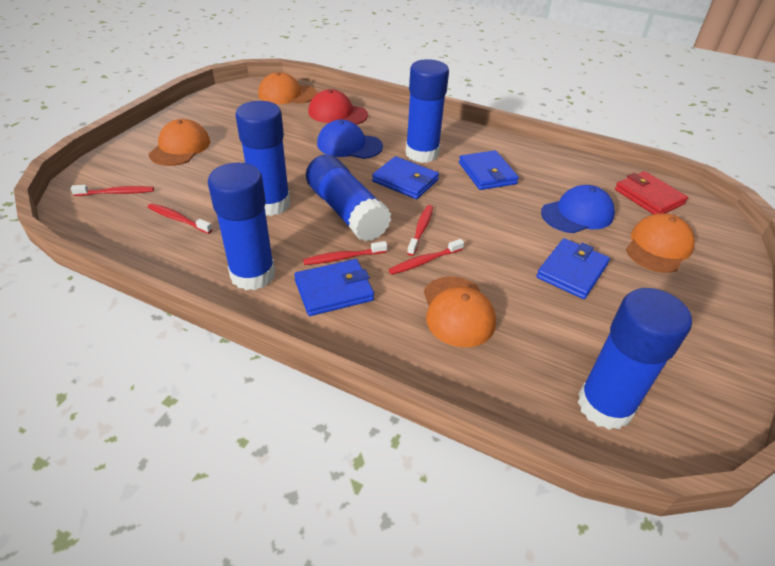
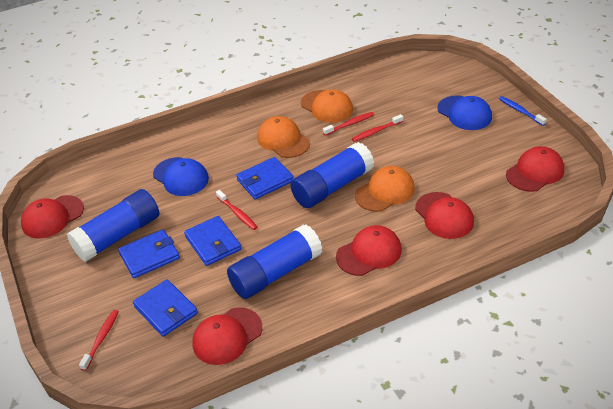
blue glue stick: [208,163,275,290] [235,101,290,216] [306,154,391,241] [405,59,449,163] [577,288,692,430] = 5 -> [67,189,159,262] [227,224,323,299] [291,142,374,208] = 3
blue toothbrush: none = 0 -> [499,96,547,126] = 1
orange cap: [149,119,210,166] [258,72,317,104] [424,276,496,347] [626,213,695,273] = 4 -> [257,116,310,158] [301,89,353,123] [355,166,415,212] = 3
red cap: [308,89,368,125] = 1 -> [21,195,84,239] [192,307,262,365] [336,225,402,276] [415,192,474,239] [506,146,564,192] = 5
red toothbrush: [70,185,154,196] [148,203,213,234] [303,241,387,265] [389,239,464,275] [407,205,433,256] = 5 -> [79,310,119,371] [216,190,258,230] [323,112,374,136] [352,114,403,142] = 4
red wallet: [615,171,688,214] = 1 -> none = 0

